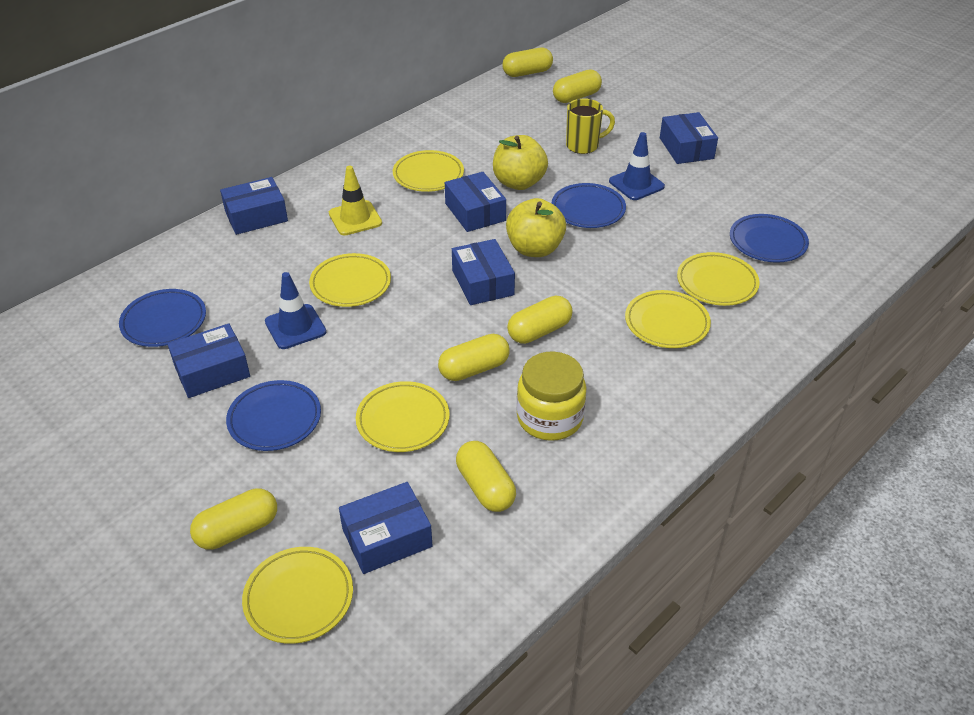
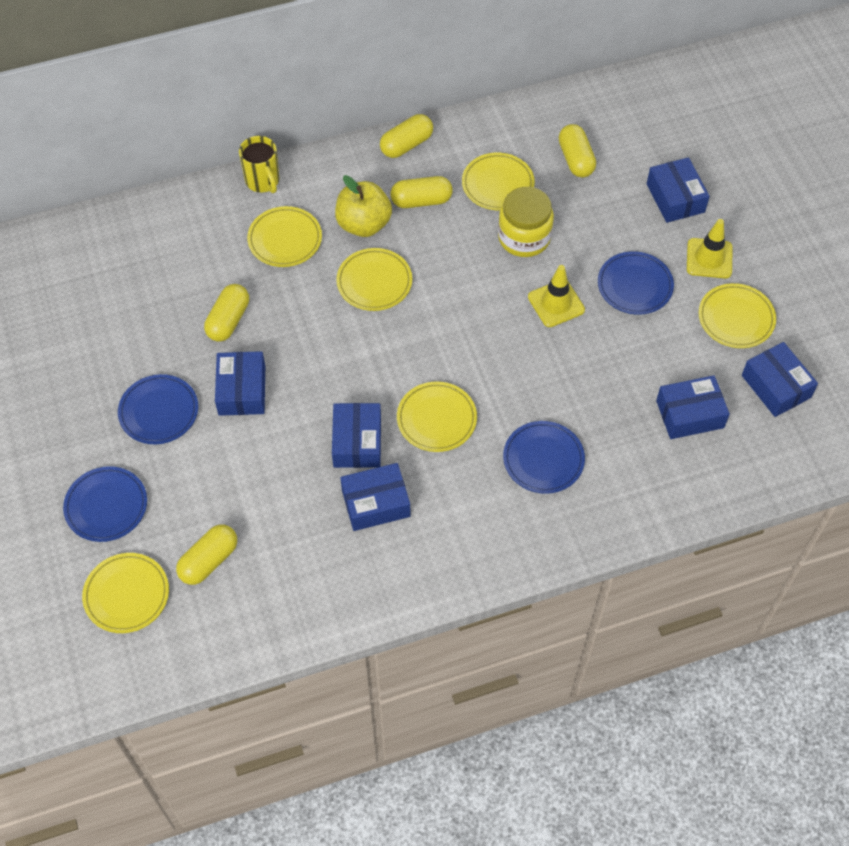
blue traffic cone: [265,272,326,349] [609,132,665,200] = 2 -> none = 0
yellow apple: [493,135,548,190] [506,198,566,257] = 2 -> [335,175,392,237] = 1
yellow capsule: [190,488,277,550] [438,334,510,381] [456,441,516,512] [502,48,553,77] [507,295,573,344] [553,70,602,103] = 6 -> [176,524,237,585] [204,284,249,342] [380,114,433,158] [391,176,453,208] [559,124,596,178] = 5
yellow traffic cone: [329,166,382,236] = 1 -> [528,265,585,327] [687,219,733,279] = 2

